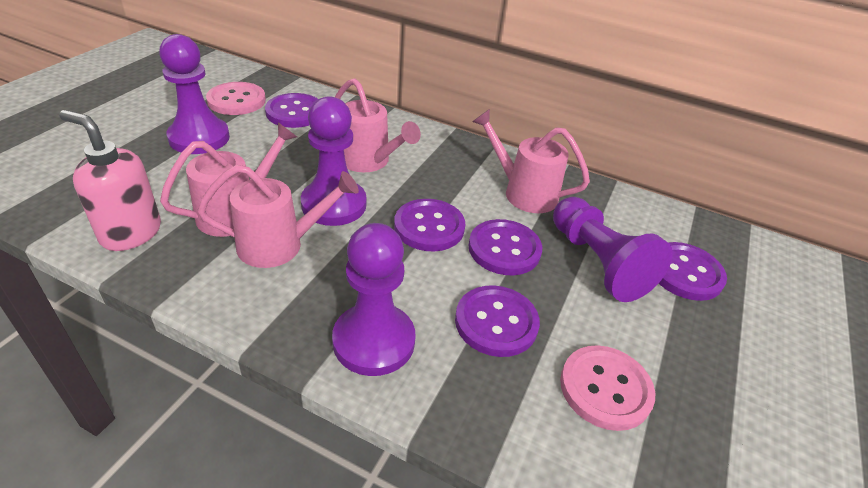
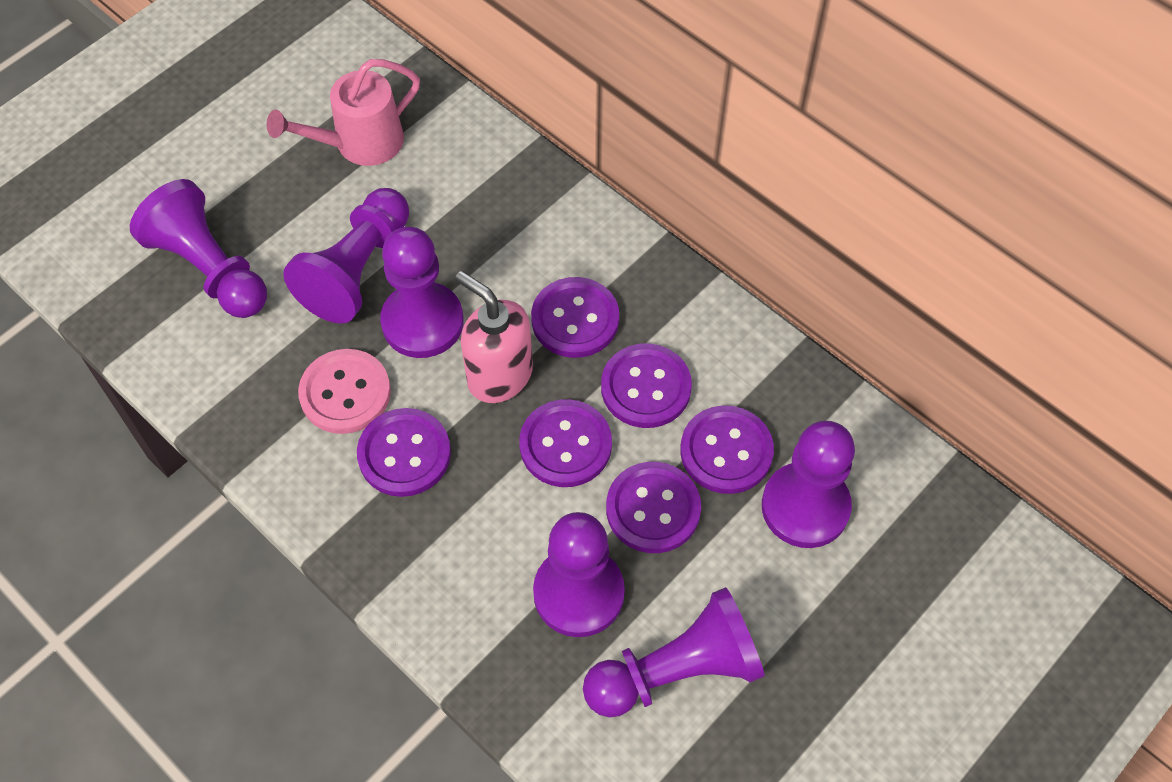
pink button: [206,82,266,115] [560,345,655,431] = 2 -> [298,349,391,434] = 1
pink watering can: [160,122,297,237] [198,165,359,268] [335,78,421,172] [472,109,590,213] = 4 -> [267,59,420,166] = 1
purple button: [265,93,318,128] [394,199,465,251] [455,285,540,357] [468,219,542,275] [659,242,727,301] = 5 -> [357,408,451,497] [519,399,612,487] [531,277,619,358] [601,343,692,428] [606,462,701,553] [680,405,774,494] = 6
purple pawn: [159,34,230,154] [301,96,367,226] [332,223,416,376] [553,197,673,302] = 4 -> [130,179,267,318] [283,188,409,324] [380,227,464,358] [533,512,625,637] [583,587,765,717] [762,421,855,548] = 6

